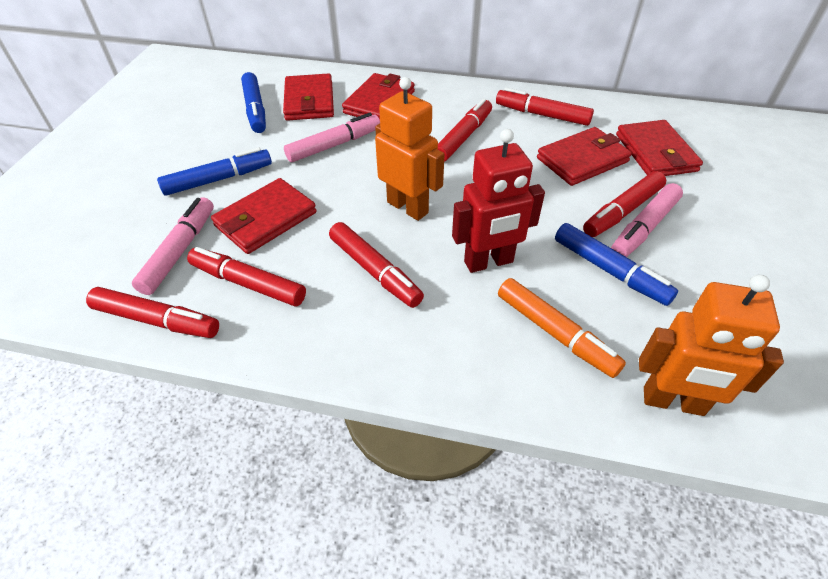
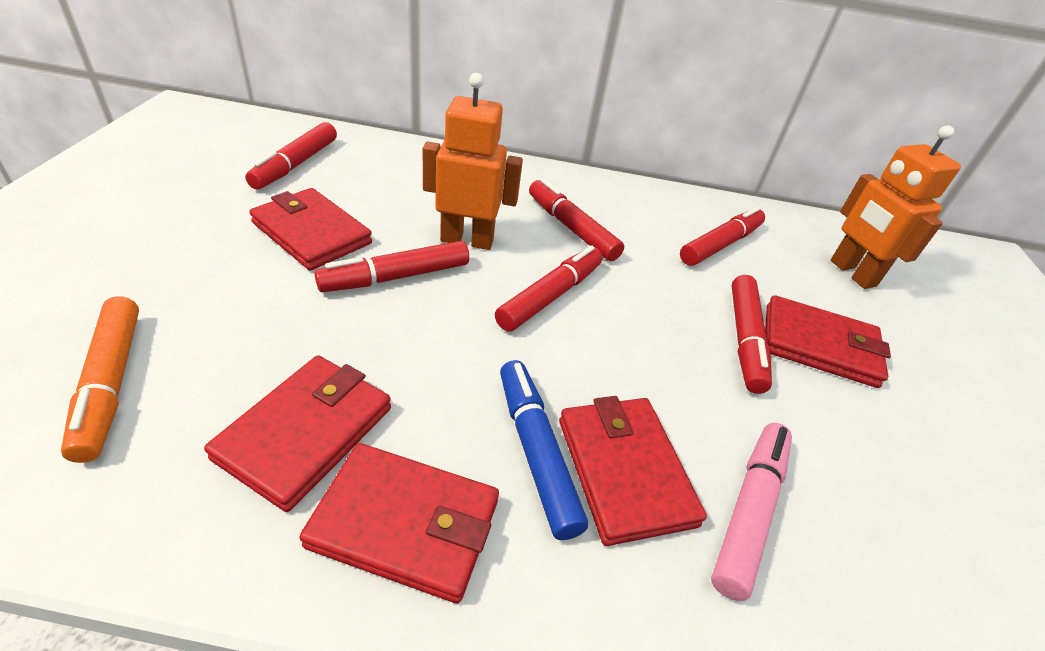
blue marker: [157,147,272,196] [241,72,266,133] [555,223,678,306] = 3 -> [500,360,588,540] = 1
pink marker: [132,197,214,295] [284,113,380,162] [611,183,683,257] = 3 -> [711,423,792,601] = 1
red robot: [452,129,545,273] = 1 -> none = 0

